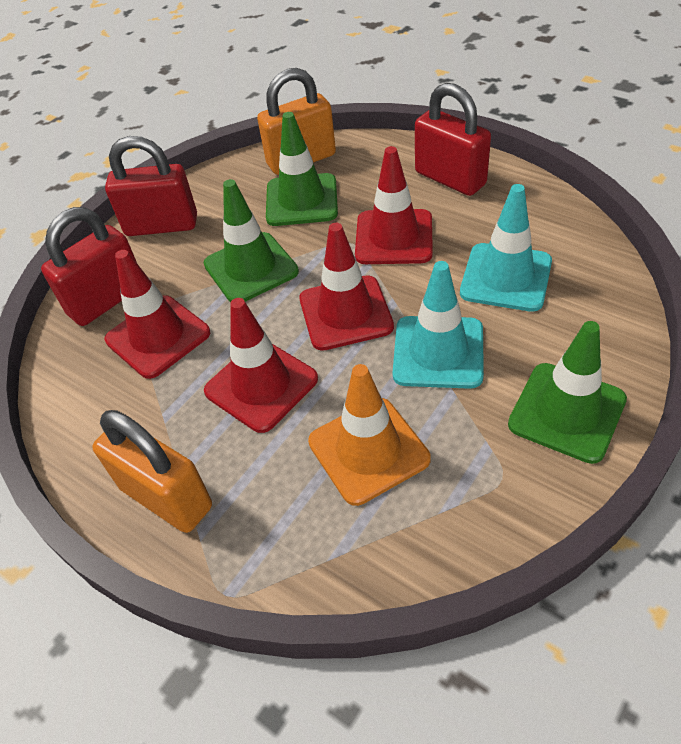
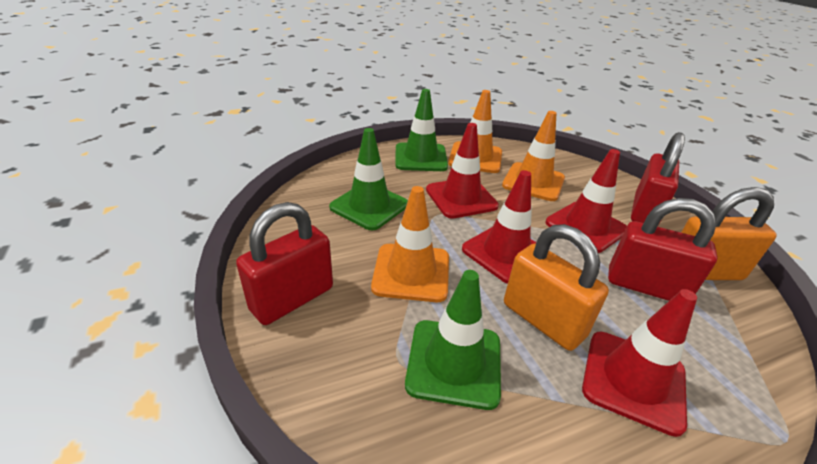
orange traffic cone: [308,364,431,506] = 1 -> [371,186,449,302] [448,90,502,173] [502,111,565,201] = 3
turquoise traffic cone: [393,261,484,389] [460,184,552,312] = 2 -> none = 0

